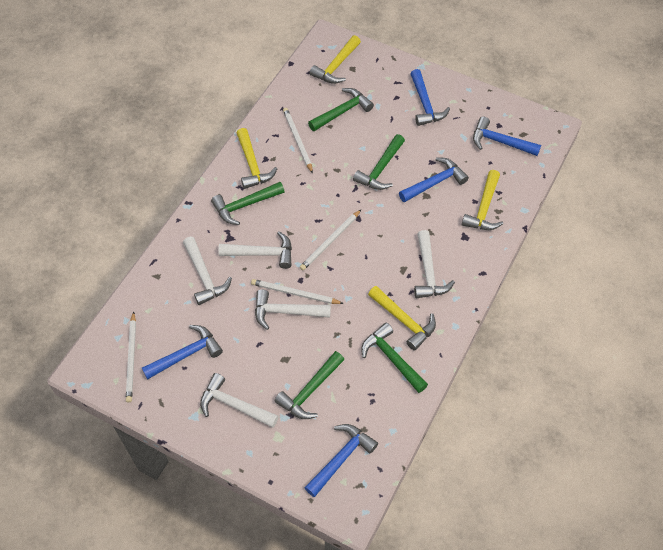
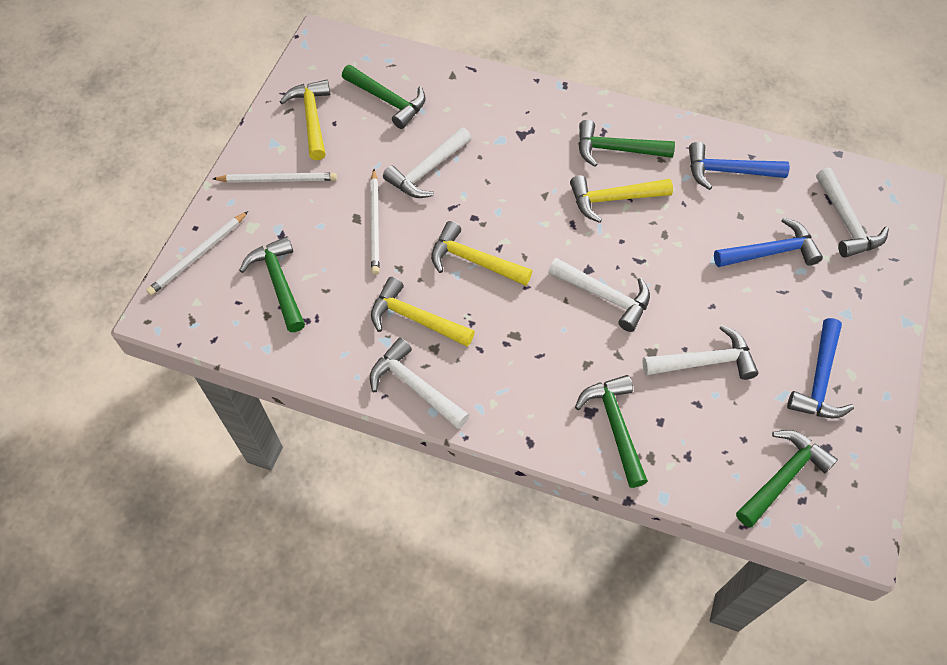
blue hammer: [142,325,223,380] [304,424,378,497] [399,157,469,202] [410,69,450,126] [473,116,541,156] = 5 -> [689,142,790,190] [714,217,823,267] [787,318,854,418] = 3
white pencil: [126,311,136,402] [251,279,344,304] [283,108,313,173] [300,210,361,271] = 4 -> [146,211,248,296] [213,173,337,183] [370,169,380,275] = 3

